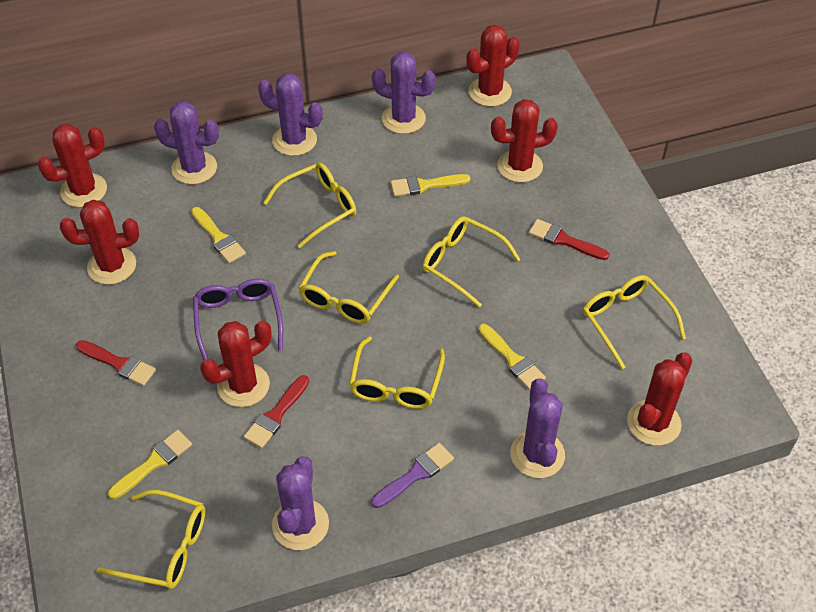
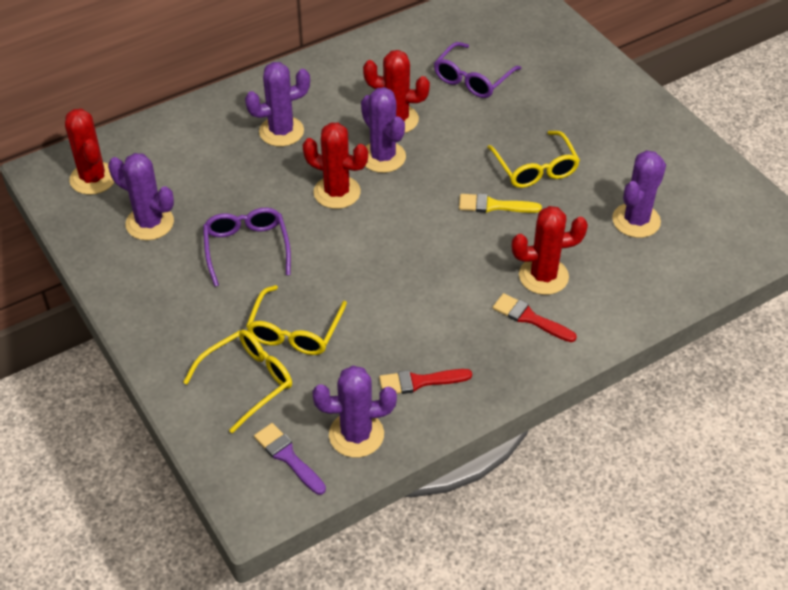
purple glasses: [193,279,283,360] = 1 -> [203,208,291,287] [434,42,521,98] = 2
red brush: [76,340,156,386] [243,375,309,448] [529,219,609,260] = 3 -> [379,369,472,394] [493,293,577,342] = 2
red cactus: [38,124,107,207] [60,200,139,285] [200,321,271,407] [466,25,519,107] [491,99,558,183] [627,352,693,446] = 6 -> [65,108,115,195] [302,122,368,209] [363,50,430,133] [512,206,588,295] = 4
yellow brush: [108,430,192,500] [191,207,246,263] [390,174,470,197] [478,324,546,390] = 4 -> [459,194,542,213] = 1
yellow glasses: [97,490,205,589] [263,163,356,248] [299,251,399,324] [349,337,445,409] [422,216,521,308] [583,275,686,369] = 6 -> [183,330,292,433] [246,285,347,355] [487,131,580,188] = 3

